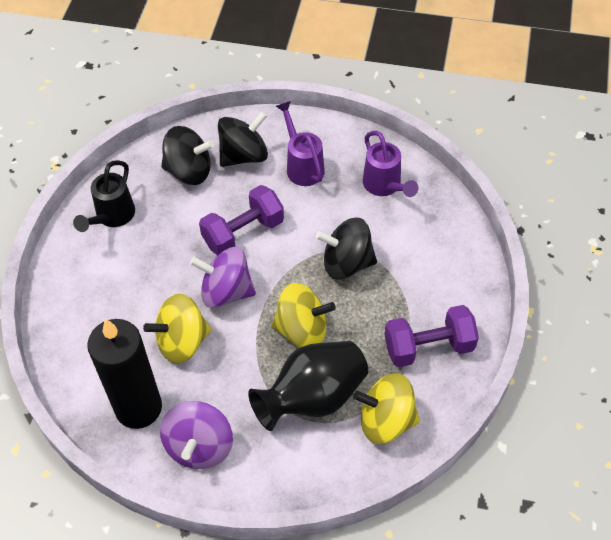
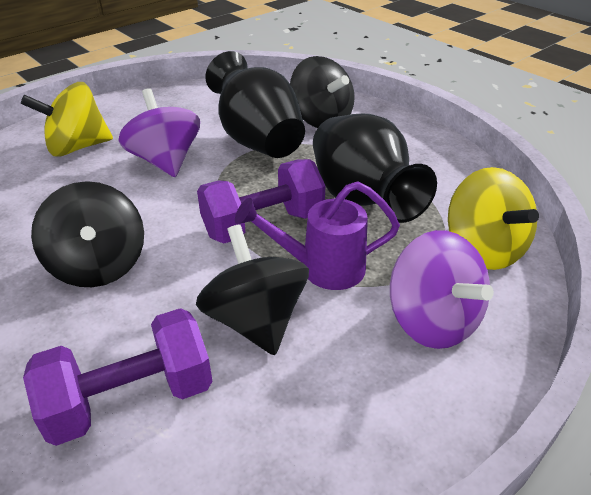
black candle: [87,319,162,429] = 1 -> none = 0
black vase: [248,341,368,431] = 1 -> [205,51,305,158] [313,114,437,223] = 2
black watering can: [73,160,135,232] = 1 -> none = 0
purple watering can: [276,101,325,186] [363,131,418,197] = 2 -> [235,181,400,290] = 1
yellow spinning top: [143,294,211,364] [271,283,336,348] [353,373,420,444] = 3 -> [21,82,113,157] [448,167,539,270] = 2

